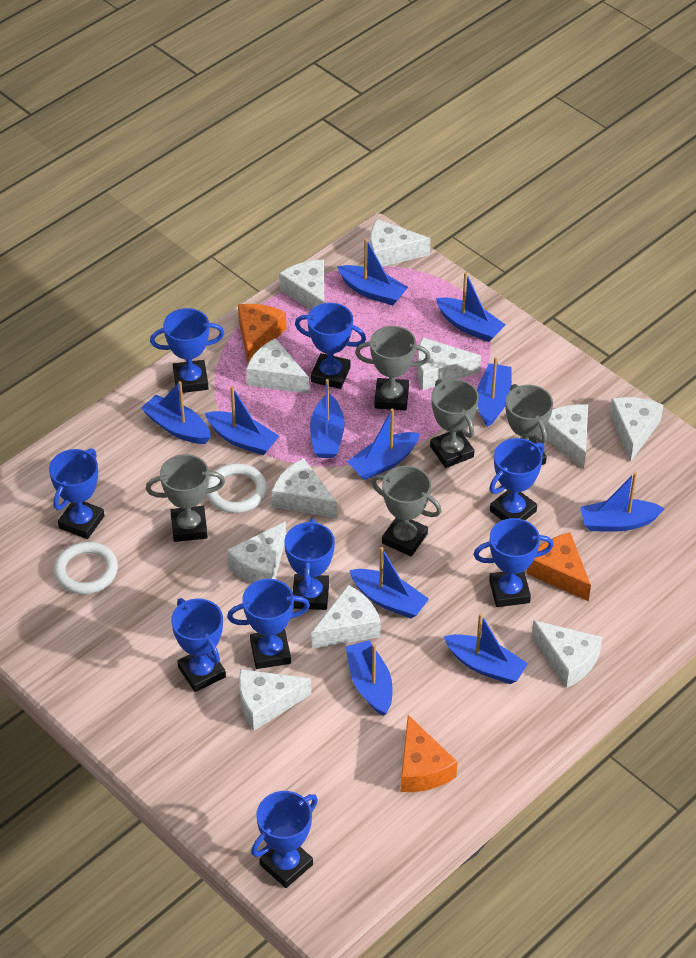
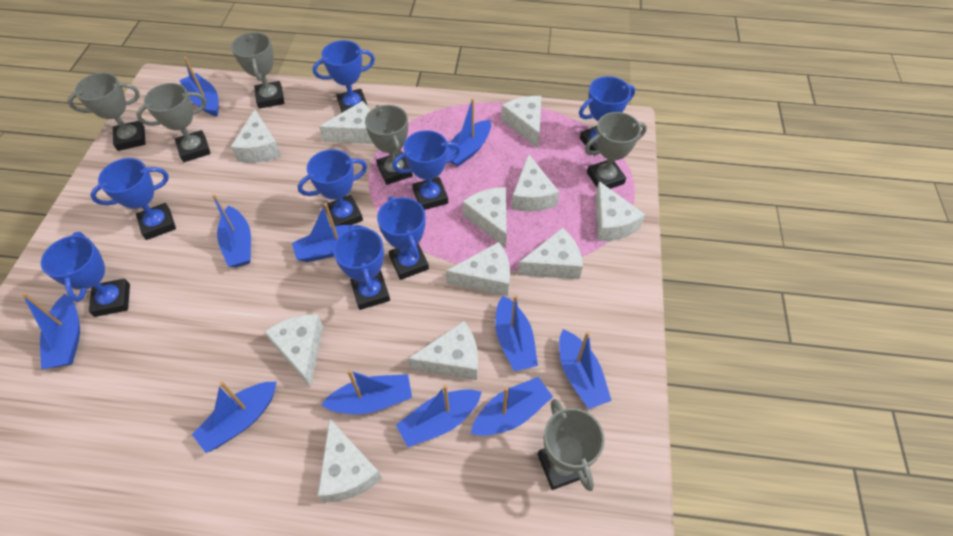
blue trophy: [49,448,104,539] [150,308,225,393] [171,598,226,692] [227,579,310,669] [251,791,318,888] [284,519,335,610] [295,303,366,389] [473,518,554,607] [489,438,545,520] = 9 -> [41,232,130,317] [90,158,176,240] [298,149,367,226] [313,40,375,112] [333,225,390,310] [377,196,429,280] [392,130,461,210] [579,76,635,156] = 8
grey trophy: [146,454,225,542] [355,326,430,411] [371,466,442,556] [430,379,479,468] [505,384,553,465] = 5 -> [68,73,146,151] [136,83,211,162] [231,32,284,109] [365,105,413,185] [538,399,605,491] [585,112,647,189] = 6
orange cheese: [238,304,286,363] [401,715,457,792] [527,532,591,601] = 3 -> none = 0
white ring: [54,542,118,594] [206,463,267,513] = 2 -> none = 0

